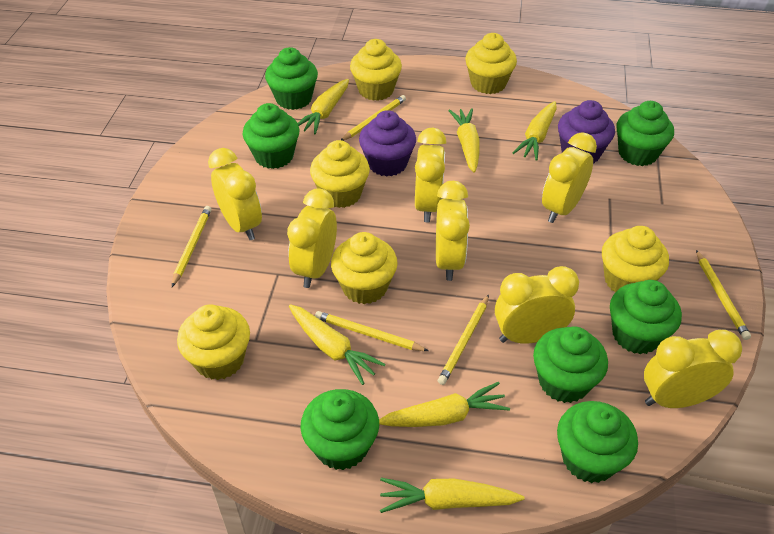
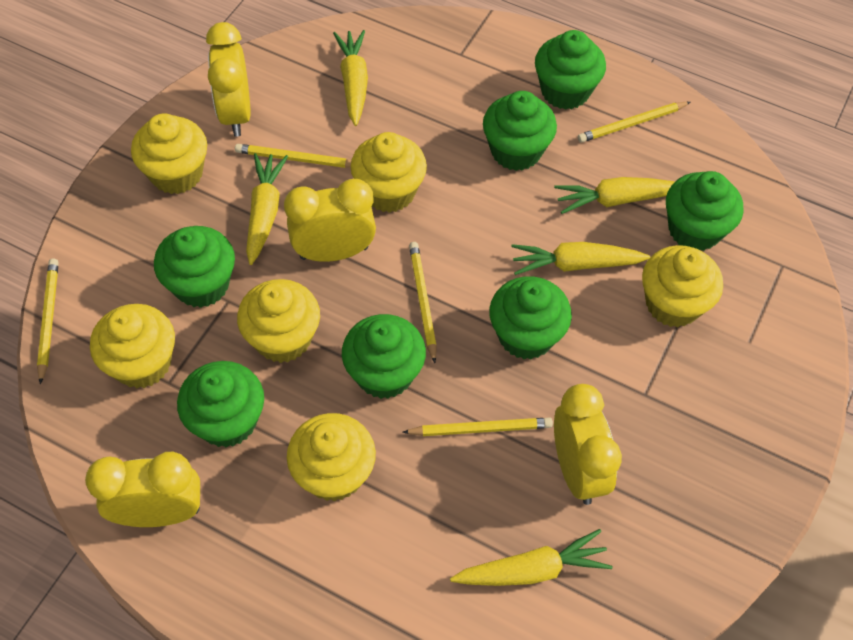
purple cupcake: [359,110,416,177] [558,100,615,164] = 2 -> none = 0
yellow carrot: [289,304,386,385] [298,79,349,134] [379,382,510,427] [380,478,525,513] [448,108,480,173] [513,101,557,161] = 6 -> [246,153,288,265] [333,30,368,126] [450,529,612,586] [511,242,650,275] [554,177,675,214] = 5
yellow clock: [208,148,262,240] [287,188,337,288] [415,128,446,222] [436,181,470,281] [495,266,579,344] [542,132,597,223] [644,330,742,408] = 7 -> [85,452,200,527] [206,22,251,137] [284,179,376,262] [554,384,622,505] = 4

